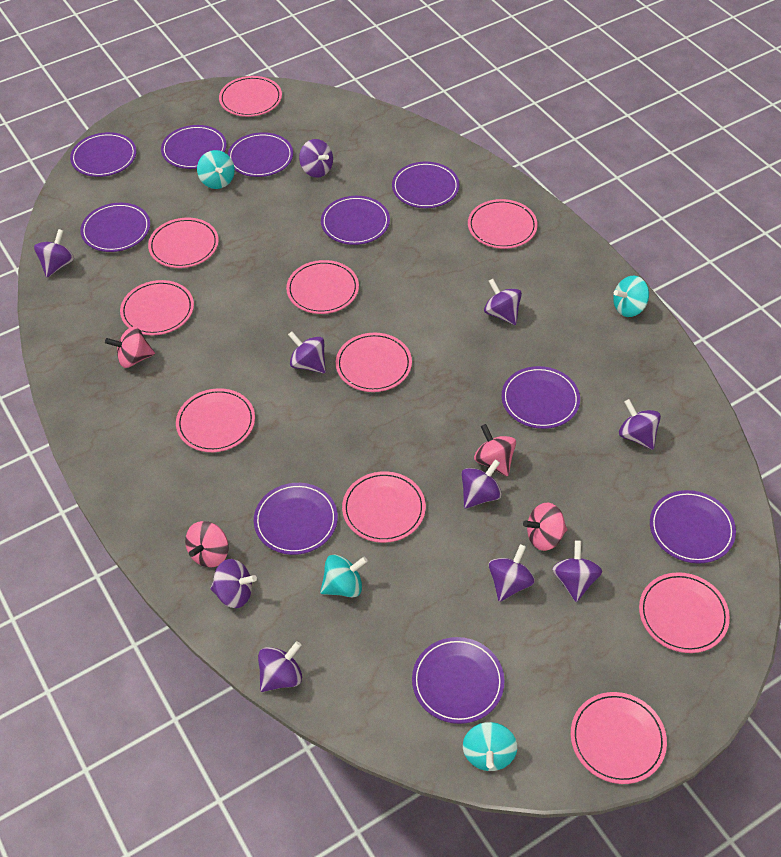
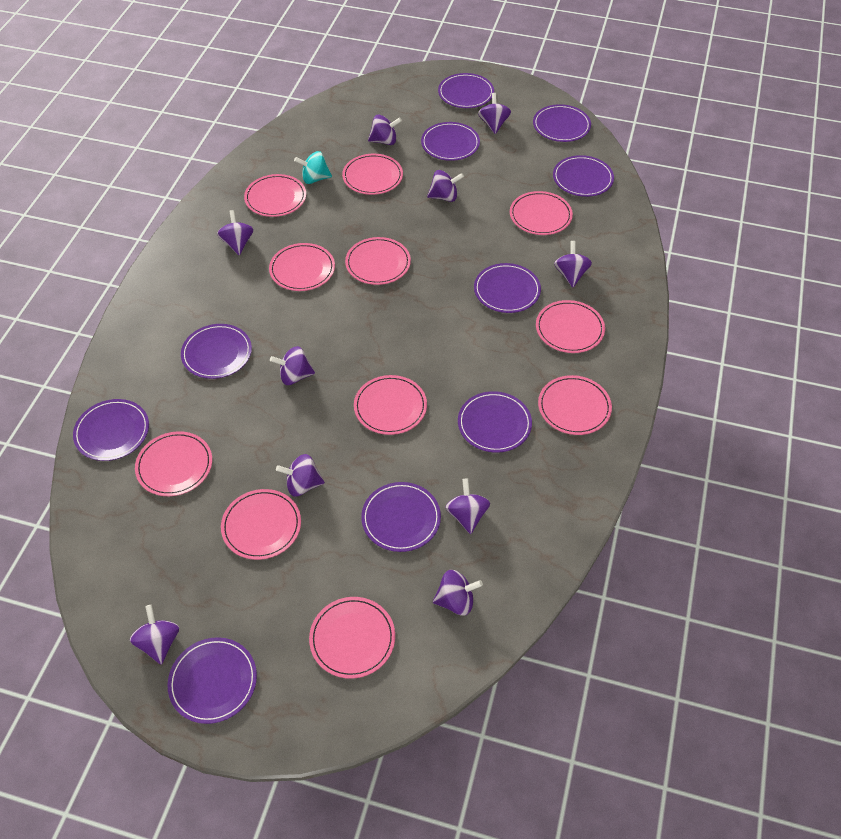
pink plate: [120,280,194,335] [148,218,219,268] [176,388,255,452] [219,76,282,117] [286,260,359,314] [336,333,412,392] [342,471,426,543] [468,199,538,249] [571,692,667,784] [639,572,730,653] = 10 -> [135,431,212,496] [221,489,301,560] [244,174,306,217] [269,243,335,291] [309,597,395,679] [342,154,403,195] [345,237,411,285] [354,375,427,435] [510,191,573,235] [536,300,605,353] [538,375,612,435] = 11
pink spinning top: [105,326,155,368] [185,521,229,567] [474,424,516,476] [523,502,568,551] = 4 -> none = 0
turquoise spinning top: [197,150,235,189] [320,555,368,598] [463,722,517,771] [613,276,649,317] = 4 -> [294,151,332,184] = 1

